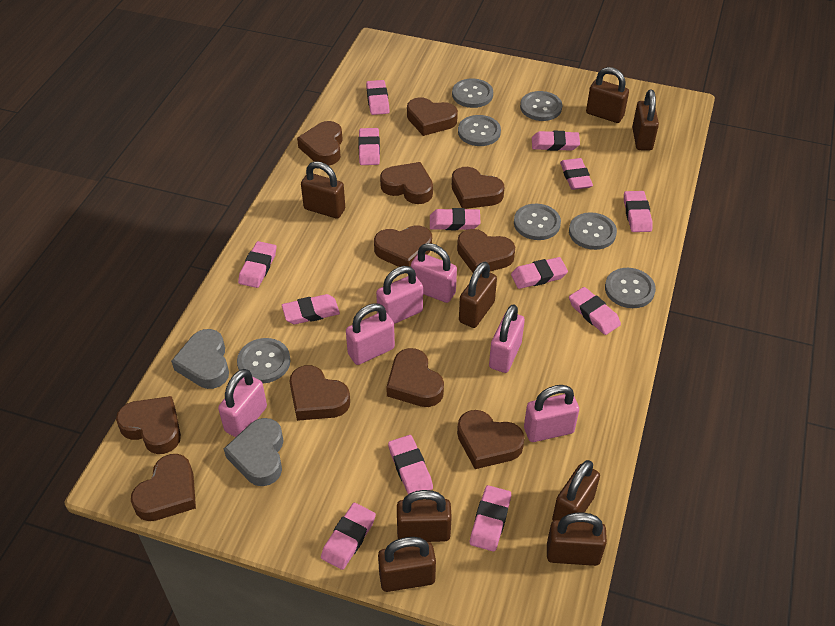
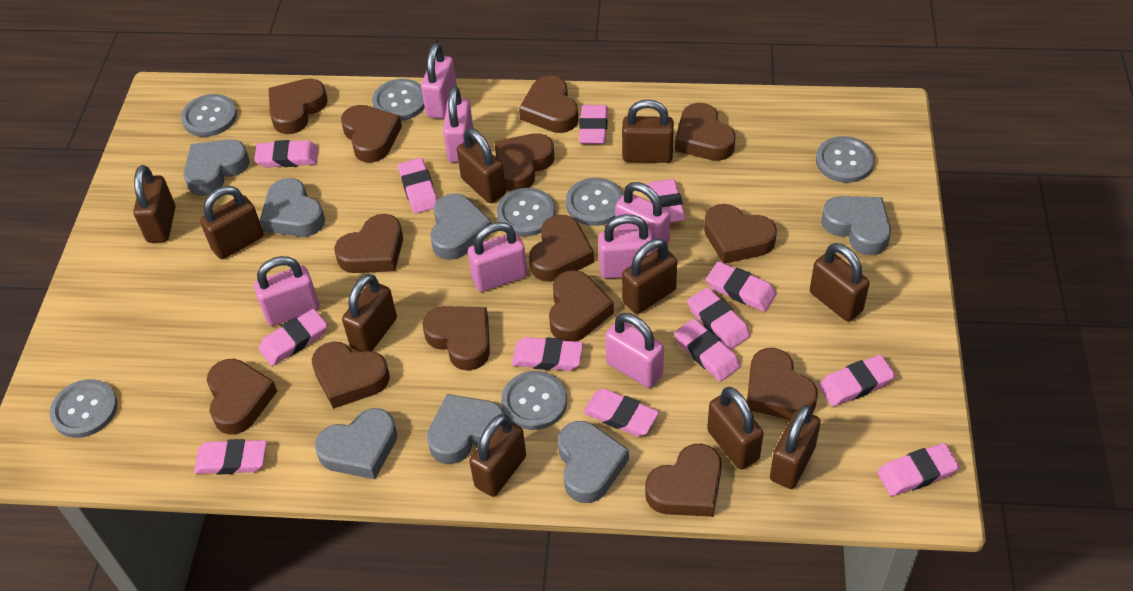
brown heart: [116,396,181,454] [131,454,196,521] [290,365,350,421] [297,121,343,166] [374,225,432,267] [380,162,433,204] [386,348,444,407] [407,97,458,136] [452,167,504,209] [457,229,515,272] [457,410,525,469] = 11 -> [207,359,277,435] [269,78,328,134] [312,342,390,409] [334,214,403,273] [341,105,402,163] [422,306,490,371] [495,133,554,191] [519,75,578,133] [529,215,594,282] [549,270,614,342] [645,444,722,517] [675,103,736,161] [704,204,777,264] [747,348,818,420] = 14
brown padlock: [301,161,345,219] [378,537,436,592] [397,490,452,542] [459,262,497,328] [547,512,607,566] [552,460,600,521] [586,67,629,123] [632,90,659,150] = 8 -> [133,165,175,243] [200,186,264,259] [342,274,397,352] [457,128,506,203] [469,414,526,497] [622,99,674,163] [622,239,677,314] [707,387,763,470] [770,405,821,489] [810,243,870,322] = 10
grey heart: [171,329,229,389] [224,418,284,486] = 2 -> [183,139,250,196] [260,178,325,237] [315,408,397,479] [427,394,504,464] [430,193,492,260] [558,421,629,503] [821,196,891,255] = 7
pink padlock: [218,369,267,437] [346,303,395,365] [376,266,423,324] [411,243,457,303] [489,304,525,373] [524,385,579,442] = 6 -> [254,256,319,326] [421,43,457,119] [443,86,474,162] [468,222,527,292] [598,214,654,279] [605,313,664,388] [615,182,670,251] = 7

